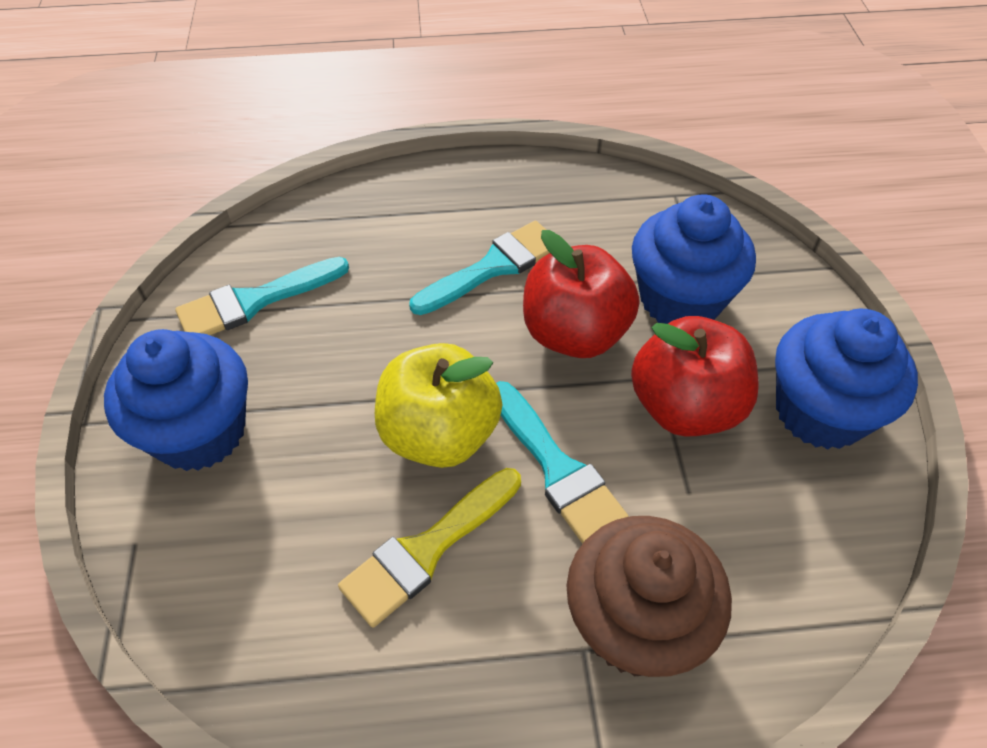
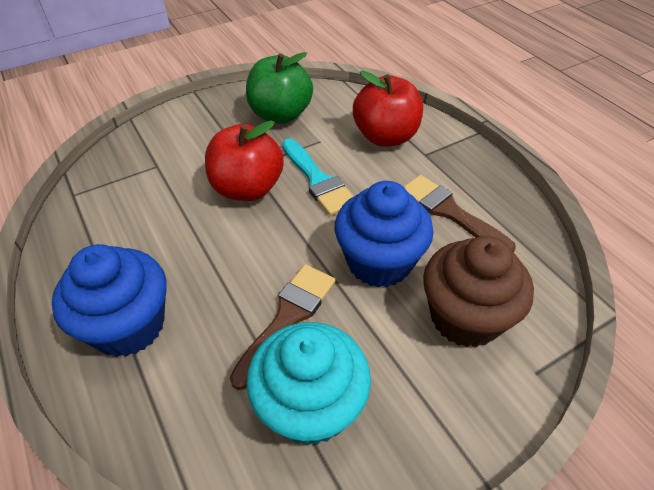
blue cupcake: [104,329,248,471] [632,194,756,324] [775,309,918,450] = 3 -> [52,244,167,357] [335,181,434,288] = 2
brown brush: none = 0 -> [230,264,336,390] [404,175,516,252] = 2
green apple: none = 0 -> [246,52,313,124] = 1
turquoise brush: [175,257,349,335] [409,221,550,315] [496,381,629,544] = 3 -> [282,138,354,216] = 1
turquoise cupcake: none = 0 -> [246,322,371,446] = 1
yellow apple: [375,343,502,468] = 1 -> none = 0
yellow brush: [338,468,521,628] = 1 -> none = 0

